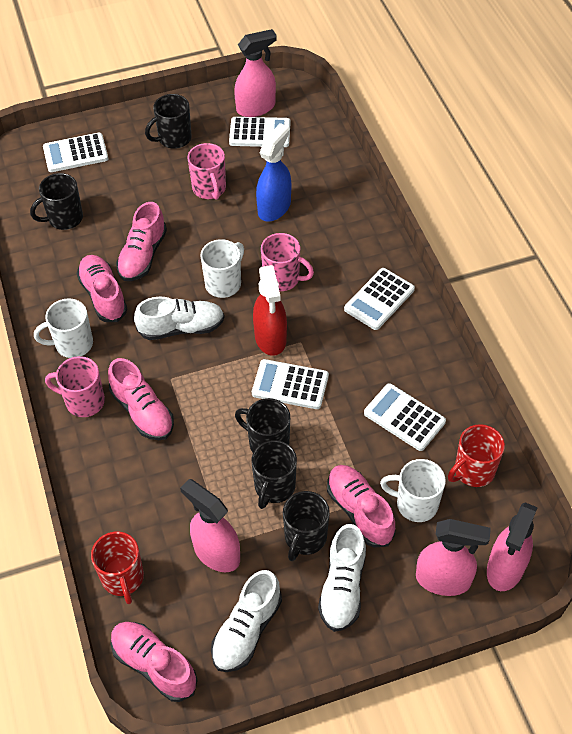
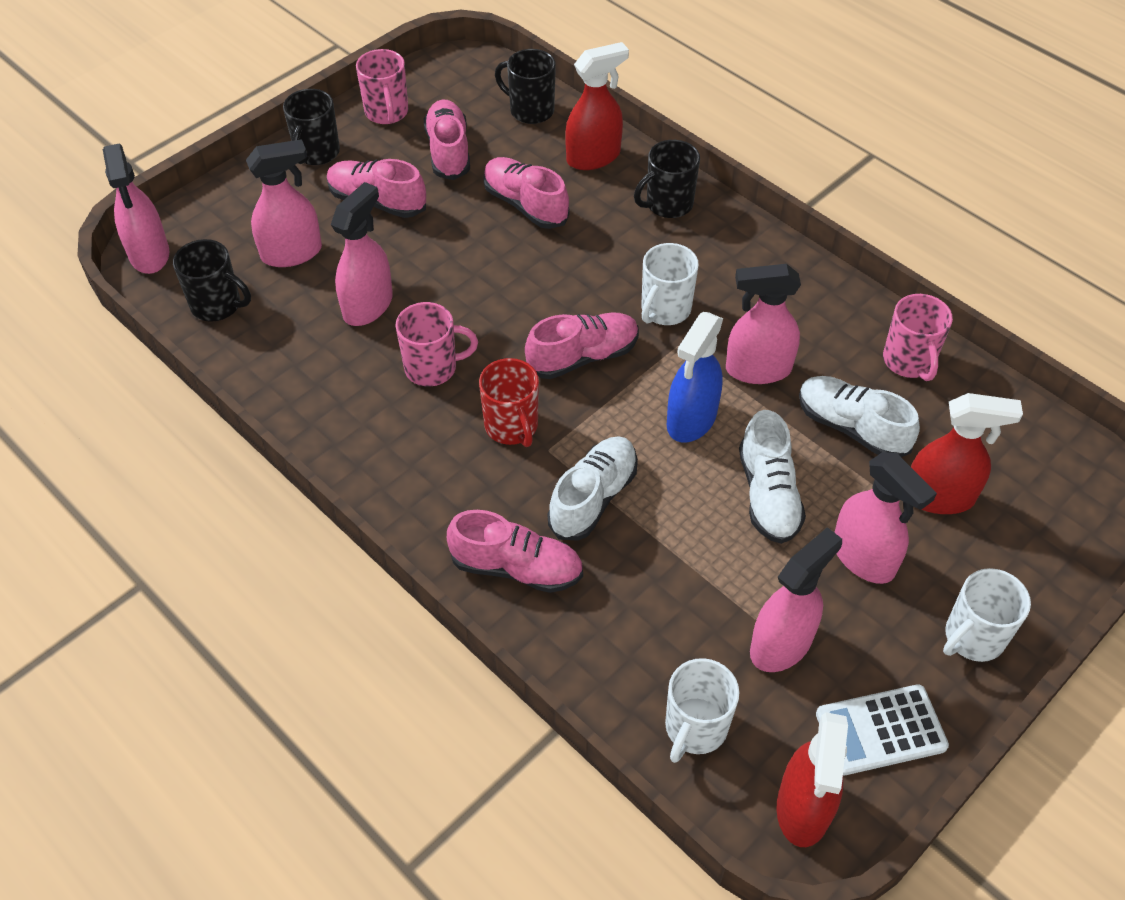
black mug: [30,173,83,230] [145,94,192,149] [235,398,290,452] [251,440,297,509] [283,491,330,561] = 5 -> [173,239,251,322] [283,89,340,165] [495,49,556,124] [634,140,700,218] = 4
pink spray bottle: [180,479,240,572] [234,29,277,117] [416,519,491,596] [487,502,538,591] = 4 -> [103,143,169,274] [246,139,322,267] [331,182,393,326] [726,264,801,384] [750,527,842,672] [834,452,937,584] = 6
red mug: [91,532,144,604] [448,424,505,487] = 2 -> [479,358,539,447] = 1
red spray bottle: [253,265,287,356] = 1 -> [565,42,629,170] [776,712,848,847] [911,393,1023,514] = 3
white calculator: [43,133,108,172] [229,117,290,147] [252,359,329,409] [344,268,415,330] [364,383,446,451] = 5 -> [816,684,949,775] = 1

